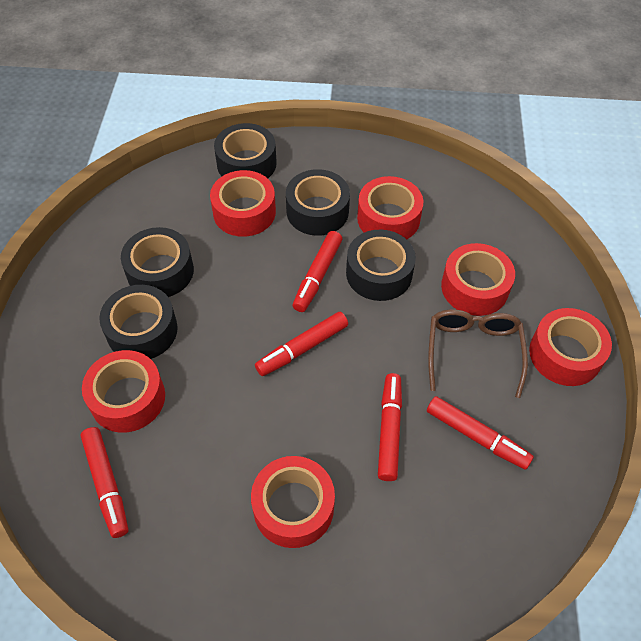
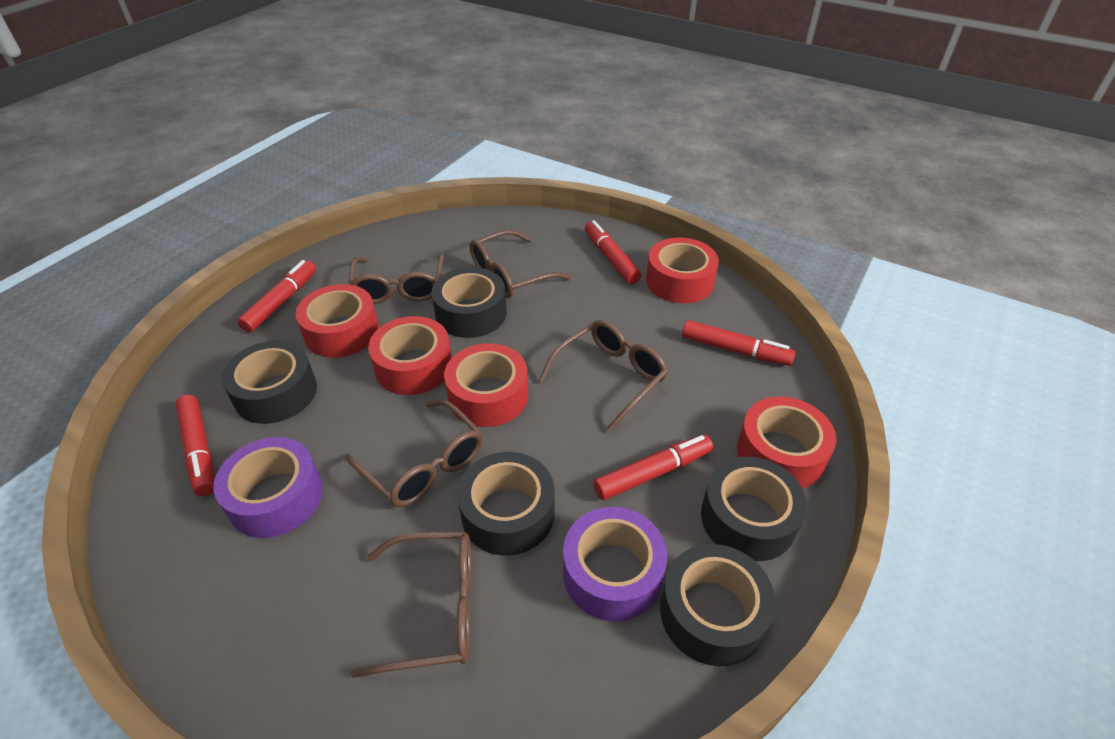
brown glasses: [428,309,528,398] = 1 -> [345,399,483,507] [349,253,444,304] [350,532,472,678] [470,230,572,298] [539,320,668,432] = 5
purple tape: none = 0 -> [214,437,323,538] [563,507,667,622] = 2
red tape: [82,350,165,433] [210,170,276,237] [251,456,335,548] [357,176,423,239] [441,243,515,316] [529,308,612,386] = 6 -> [296,284,379,358] [368,316,452,395] [444,343,528,427] [646,237,719,303] [737,397,836,488] = 5

